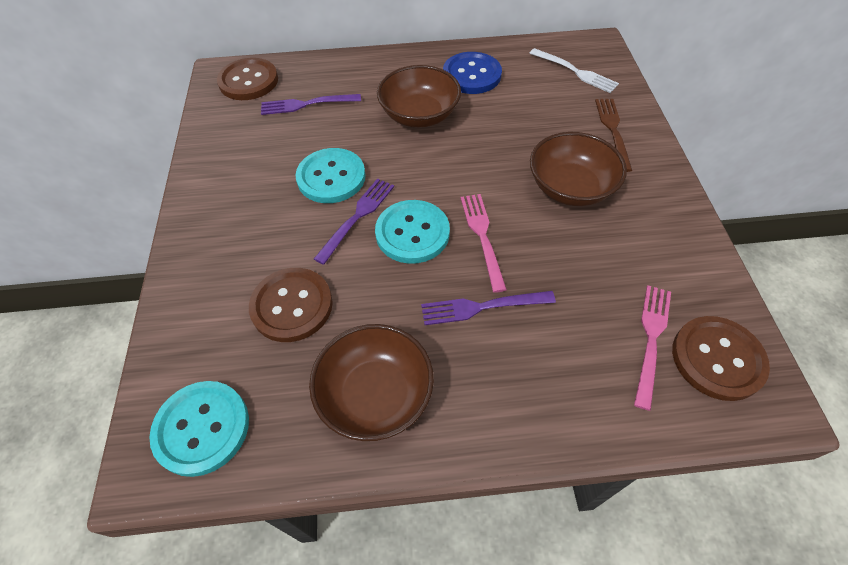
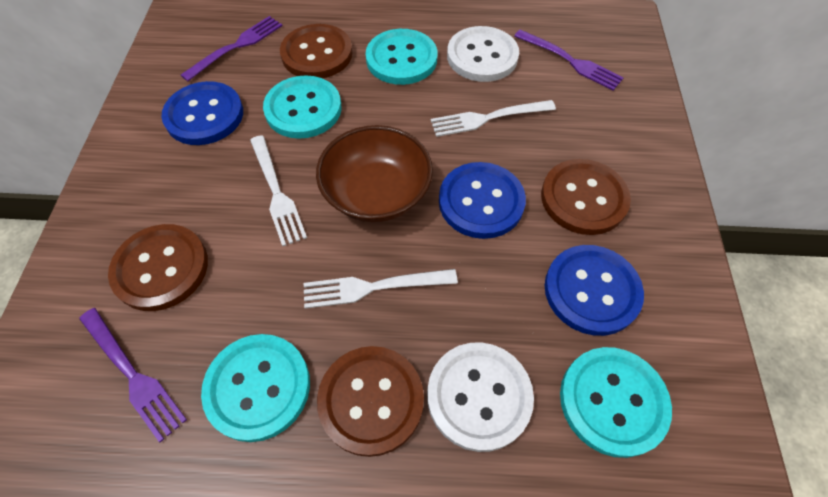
blue button: [443,52,502,94] = 1 -> [161,81,243,145] [439,162,526,239] [544,245,644,336] = 3
brown bowl: [309,324,434,441] [377,65,461,127] [530,132,627,206] = 3 -> [316,125,433,222] = 1
brown button: [217,58,278,100] [249,268,333,342] [672,316,770,401] = 3 -> [108,224,208,311] [280,24,352,78] [317,346,424,457] [541,159,631,235] = 4
brown fork: [595,99,632,172] = 1 -> none = 0
pink fork: [461,194,507,293] [634,285,671,411] = 2 -> none = 0
turquoise button: [149,381,249,477] [296,148,366,203] [375,200,450,264] = 3 -> [201,334,310,442] [263,75,342,139] [366,29,437,85] [560,347,672,458] = 4
white button: none = 0 -> [427,342,534,452] [447,26,519,82] = 2
white fork: [529,48,619,93] = 1 -> [250,135,307,246] [304,269,458,309] [431,100,556,137] = 3

